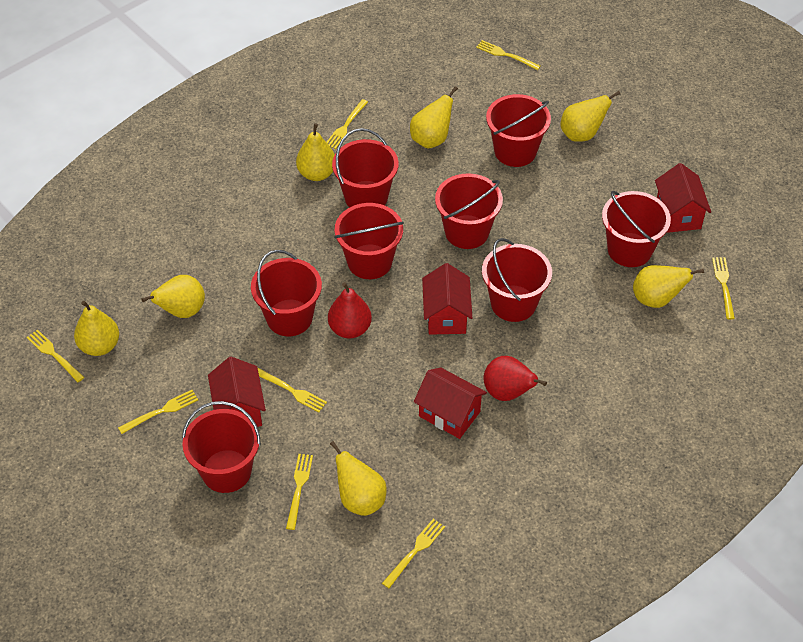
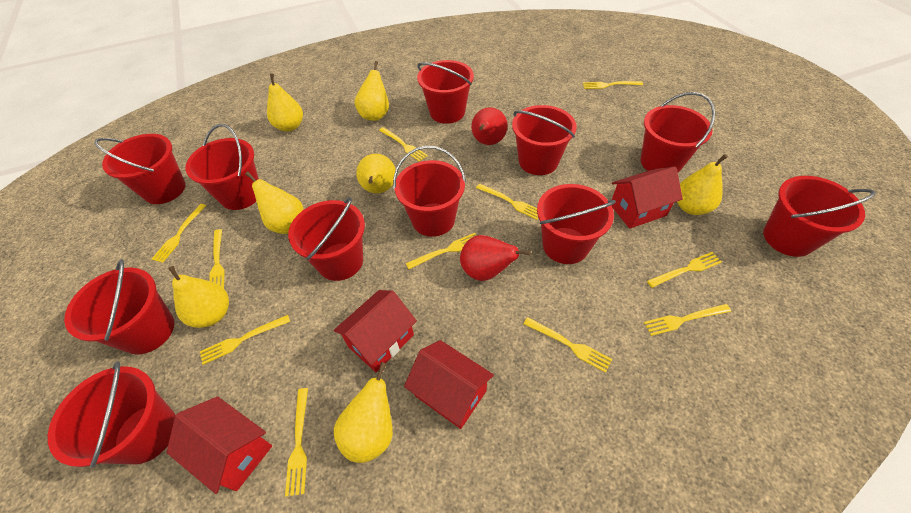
red bucket: [182,401,261,493] [251,250,322,336] [332,128,399,208] [334,203,404,279] [435,173,503,249] [482,238,552,322] [486,94,551,167] [602,191,671,267] = 8 -> [48,361,175,467] [64,259,175,354] [94,134,186,204] [185,124,259,210] [288,197,365,281] [393,146,466,237] [417,60,474,124] [512,105,577,175] [537,184,616,264] [641,92,716,173] [763,176,876,257] = 11
yellow fork: [26,329,84,382] [118,390,198,434] [258,368,327,412] [286,454,313,530] [327,99,368,149] [382,519,445,588] [476,40,541,70] [712,257,735,319] = 8 -> [152,204,206,263] [200,315,290,365] [209,229,225,288] [285,388,308,497] [379,127,428,162] [406,233,477,269] [476,184,538,220] [524,317,612,373] [583,81,643,89] [644,304,731,336] [647,252,722,288] = 11

